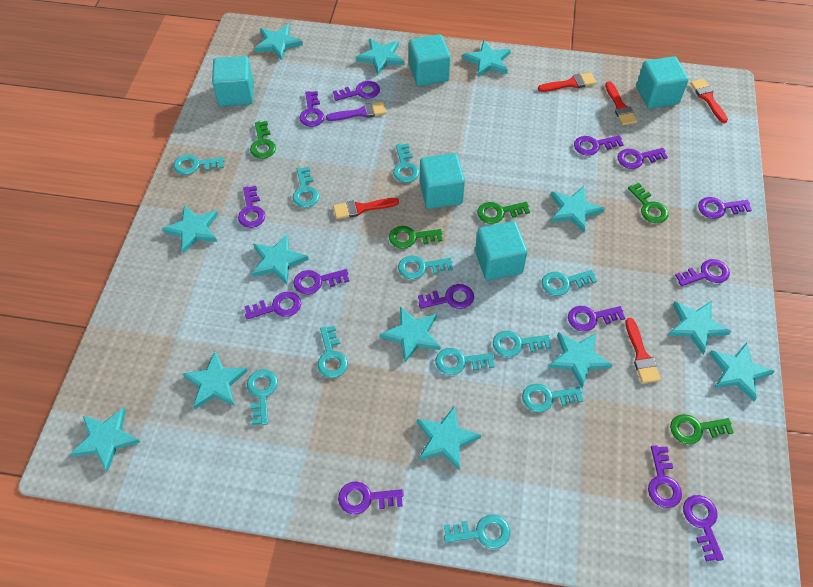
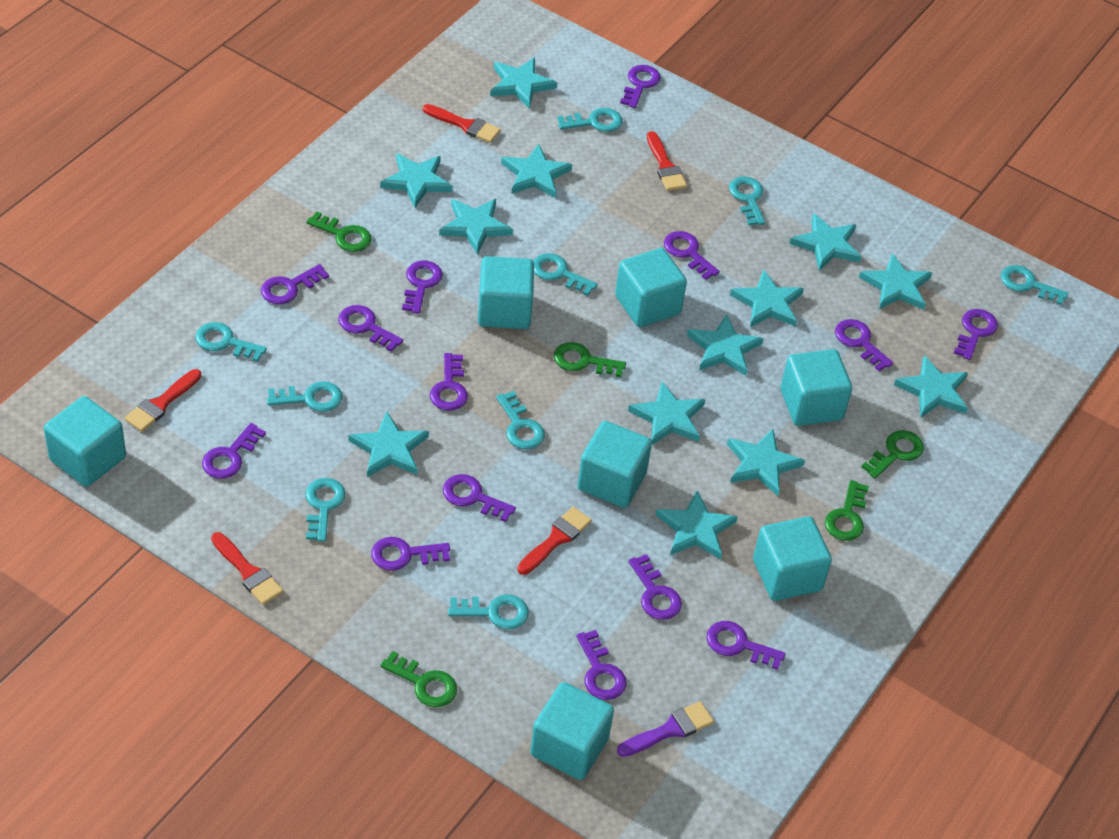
turquoise cube: [212,56,253,106] [409,34,450,86] [420,153,465,209] [475,221,528,281] [637,56,689,109] = 5 -> [44,396,126,487] [478,256,534,329] [530,682,614,780] [577,421,652,508] [615,248,687,327] [753,516,832,601] [780,349,852,426] = 7
turquoise key: [173,154,225,175] [247,369,278,425] [293,167,319,208] [317,326,348,378] [393,144,419,183] [398,255,453,279] [435,348,494,375] [444,514,510,549] [493,331,551,357] [522,384,583,412] [542,270,597,296] = 11 -> [195,322,267,362] [267,381,342,412] [305,478,345,542] [448,595,529,629] [496,391,545,449] [533,253,598,296] [557,108,623,132] [729,177,766,225] [1001,265,1068,305] = 9

